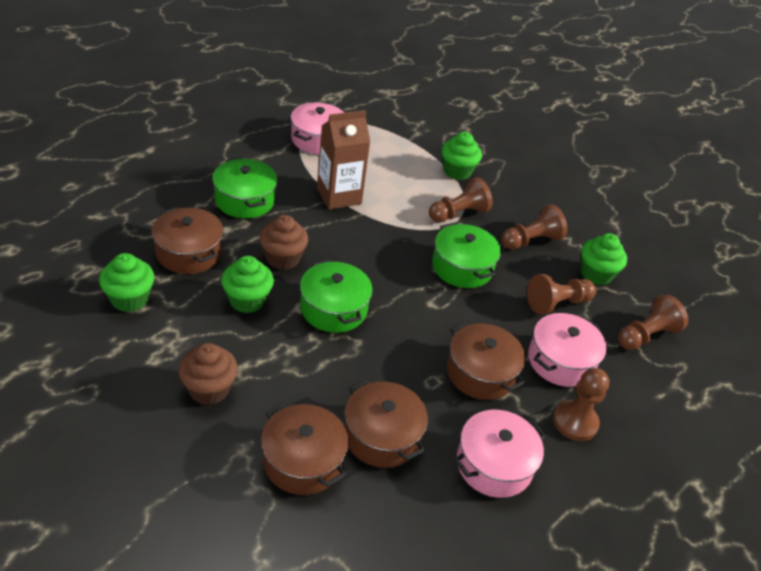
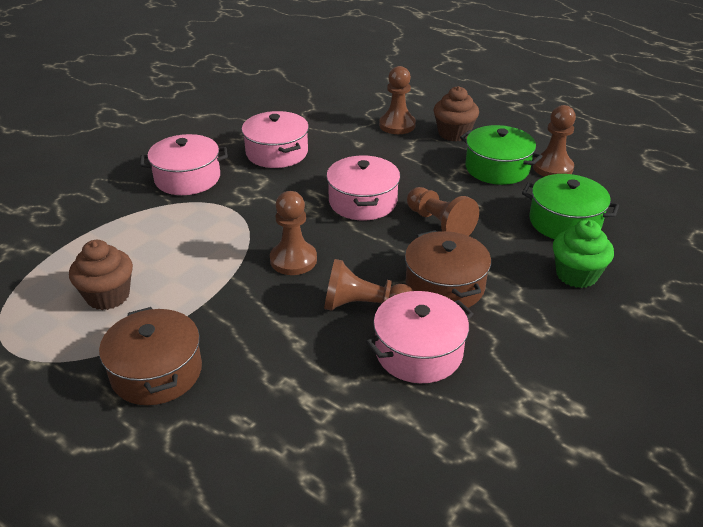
brown carton: [317,110,370,210] = 1 -> none = 0
brown pot: [152,207,223,274] [261,403,349,495] [345,380,428,468] [447,322,525,400] = 4 -> [99,307,202,405] [405,230,491,308] = 2
green cupcake: [99,253,154,312] [221,256,274,313] [441,132,482,180] [581,233,627,285] = 4 -> [553,219,614,288] = 1
green pot: [212,158,277,218] [300,260,373,333] [432,223,501,288] = 3 -> [460,125,543,185] [522,174,619,239] = 2
pink pot: [291,103,344,154] [454,410,546,498] [528,313,607,387] = 3 -> [140,134,228,195] [242,111,309,168] [326,155,400,220] [366,291,474,383] = 4

